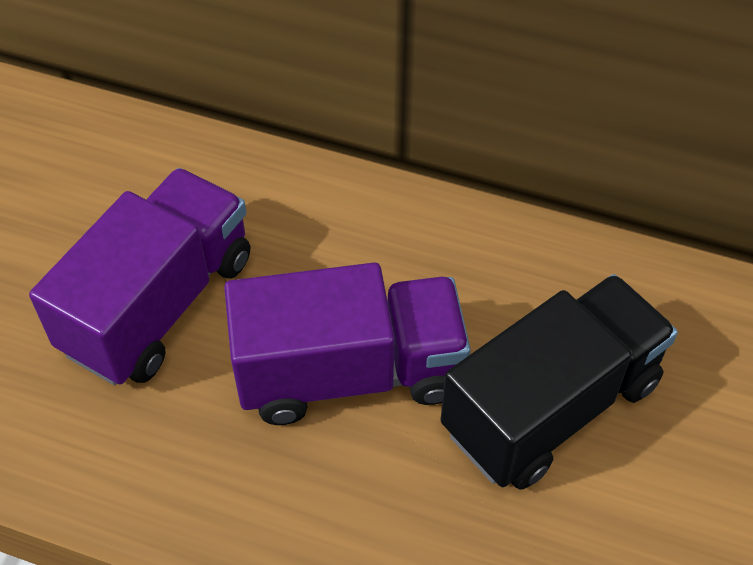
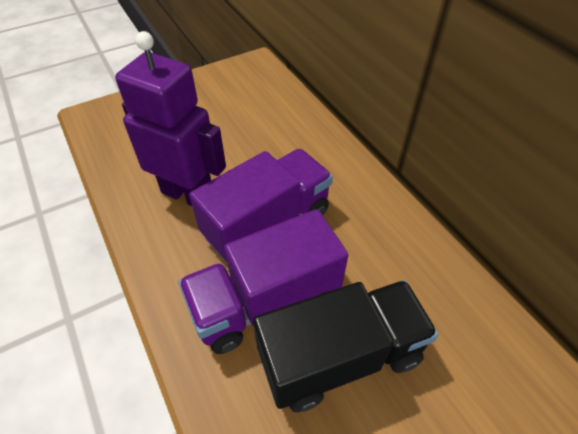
purple robot: none = 0 -> [115,31,226,206] = 1

